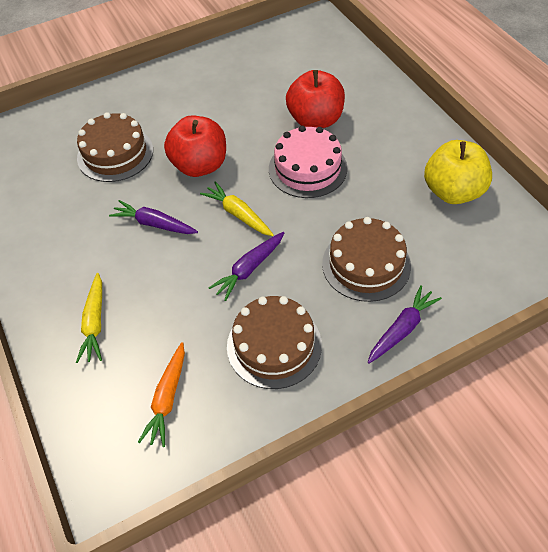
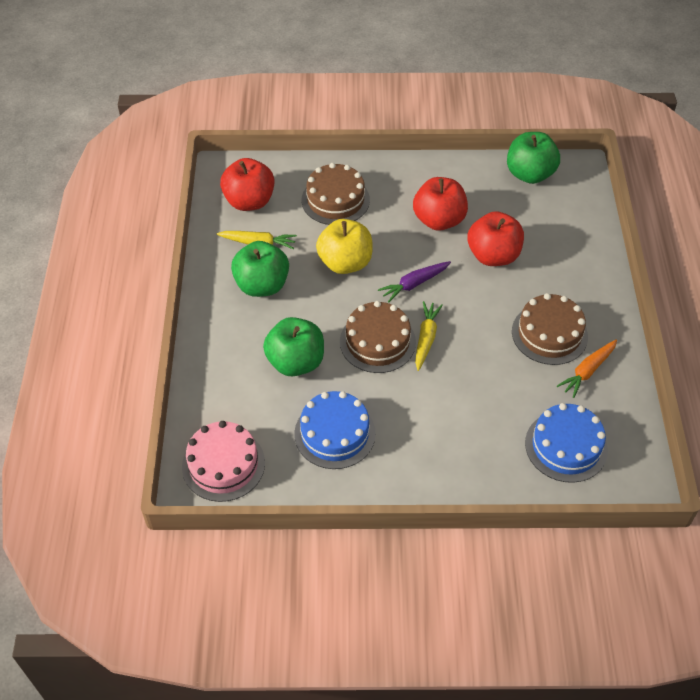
blue cake: none = 0 -> [294,391,376,469] [525,403,608,483] = 2
green apple: none = 0 -> [231,241,289,297] [263,317,324,377] [507,132,560,184] = 3
purple carrot: [109,200,198,234] [208,232,284,301] [368,285,442,364] = 3 -> [378,261,451,303] = 1
red apple: [164,115,226,177] [286,70,345,128] = 2 -> [220,158,274,211] [413,177,468,231] [467,211,524,266] = 3

